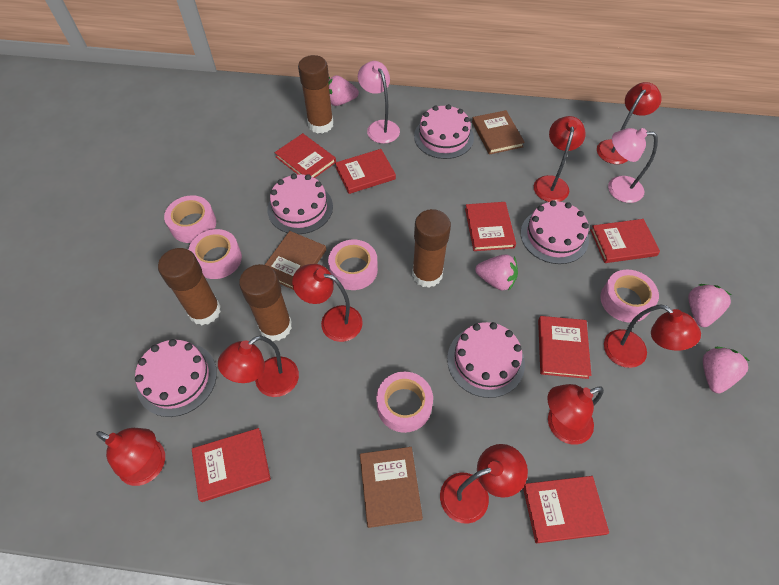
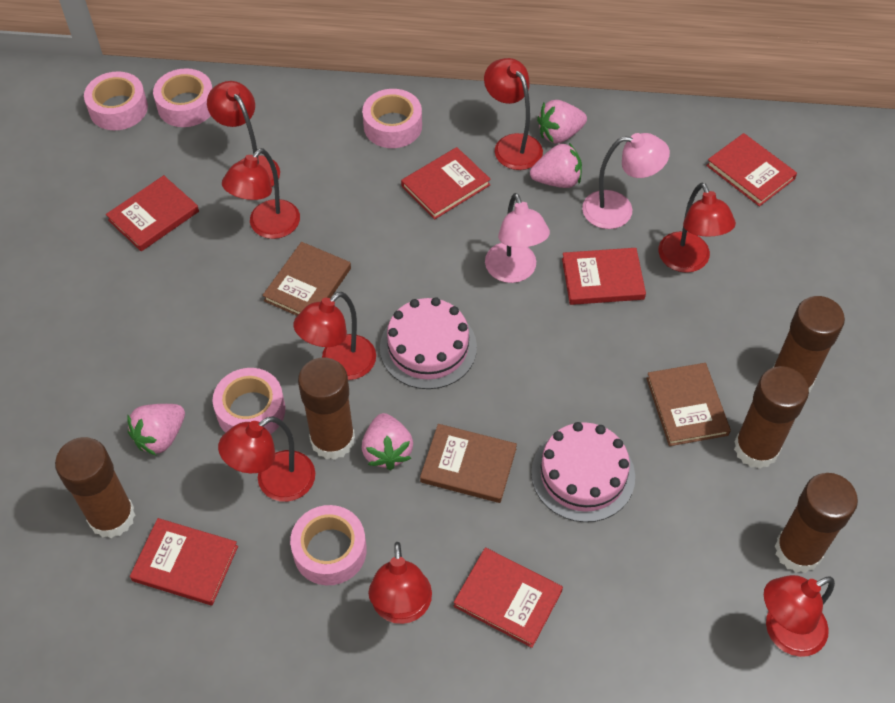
brown glue stick: [158,248,221,325] [239,264,292,341] [298,55,334,134] [412,209,451,288] = 4 -> [55,437,135,538] [298,358,355,460] [734,366,809,469] [773,296,845,393] [775,473,858,573] = 5
pink cake: [135,339,217,417] [267,174,333,234] [414,104,474,159] [447,322,525,398] [521,200,589,264] = 5 -> [380,297,477,389] [531,422,635,522] = 2
red book: [192,428,271,502] [275,133,336,178] [335,149,396,194] [465,202,516,251] [523,476,609,543] [538,316,591,379] [590,219,660,263] = 7 -> [106,175,199,251] [130,518,238,606] [401,147,491,219] [454,548,563,648] [562,248,646,305] [706,133,797,207] = 6

